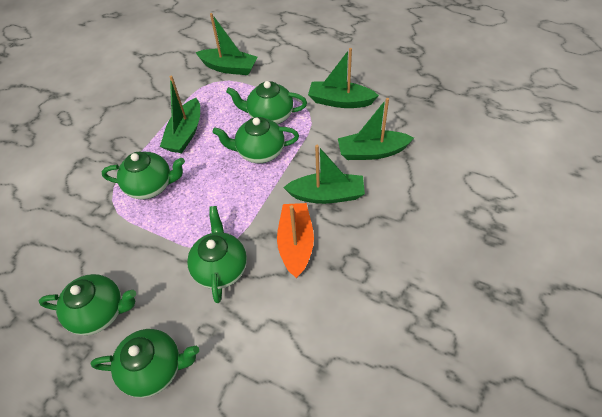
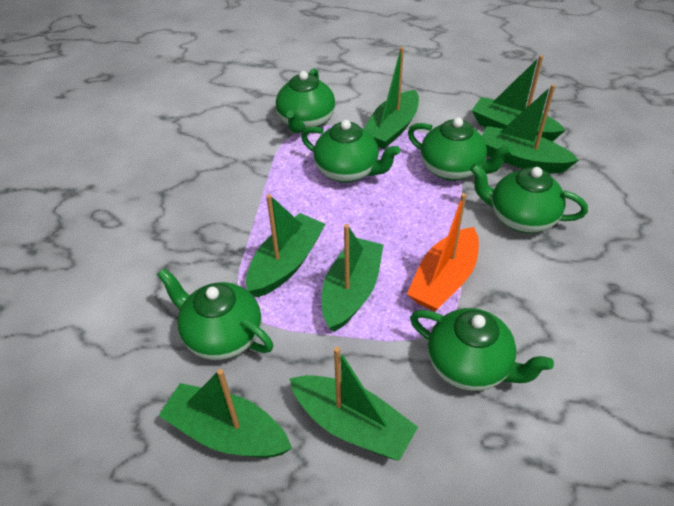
green boat: [160,76,200,153] [195,13,258,75] [283,145,365,204] [308,48,379,108] [338,98,414,160] = 5 -> [159,369,292,458] [246,194,325,297] [290,347,418,461] [322,224,384,332] [364,47,419,149] [472,55,566,142] [482,84,579,173] = 7

